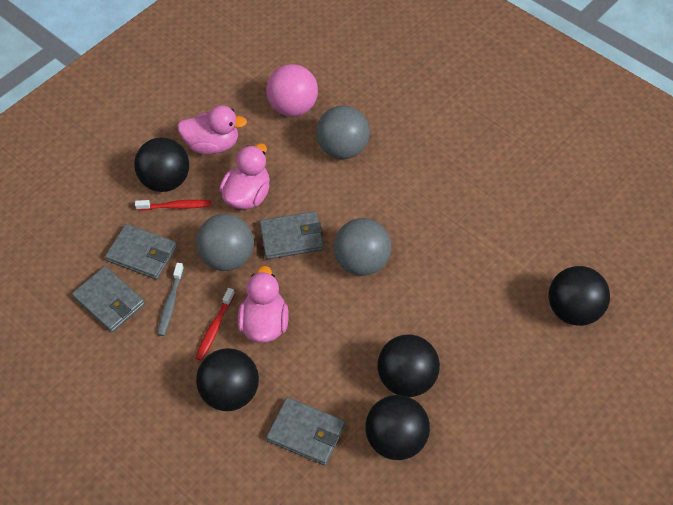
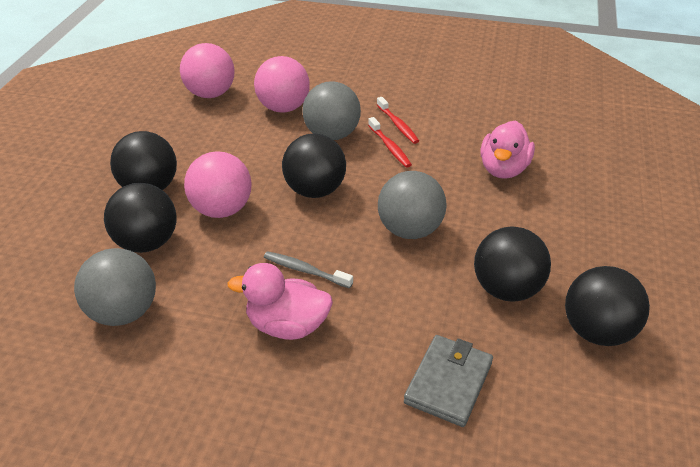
grey wallet: [72,266,145,333] [105,224,177,280] [260,211,324,259] [266,397,345,466] = 4 -> [404,335,493,427] = 1
pink ball: [266,64,318,117] = 1 -> [180,43,235,98] [184,151,252,218] [254,56,310,113] = 3
pink duck: [177,105,247,154] [219,143,270,209] [238,266,289,343] = 3 -> [227,263,333,340] [480,121,535,179] = 2

